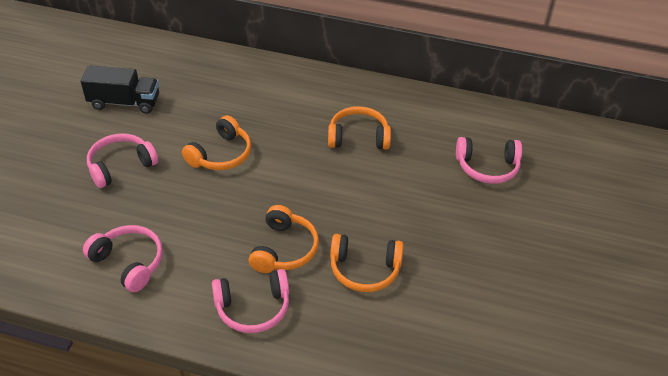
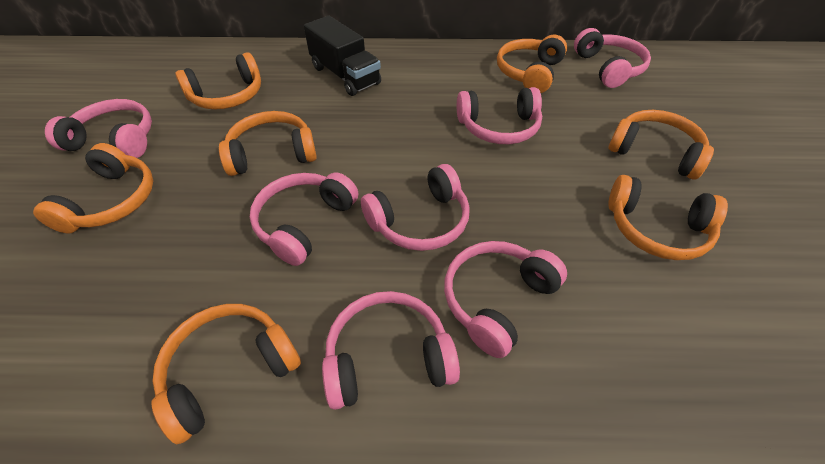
orange headphones: [182,115,251,170] [249,205,319,273] [328,106,391,150] [330,234,404,292] = 4 -> [33,143,153,234] [151,304,301,444] [175,52,261,109] [219,111,317,176] [497,34,567,93] [608,175,728,260] [609,110,714,180] = 7
pink headphones: [83,225,163,292] [87,133,158,188] [212,269,289,333] [456,137,522,184] = 4 -> [45,99,152,158] [250,172,358,266] [322,291,460,410] [361,164,470,251] [444,241,567,358] [457,87,542,144] [574,28,651,88] = 7

